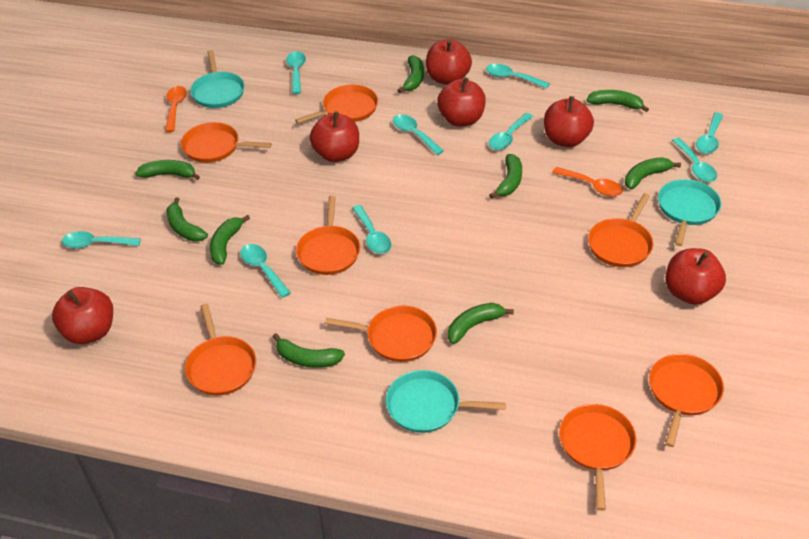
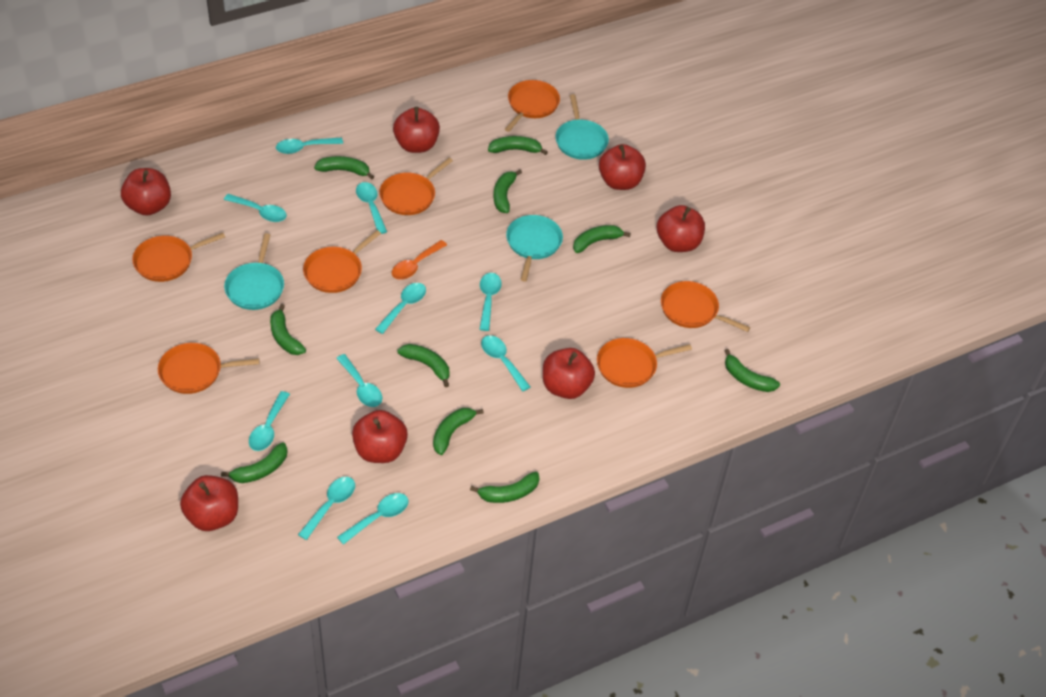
green banana: [135,160,200,180] [166,197,208,242] [210,215,250,265] [272,333,345,368] [397,55,424,93] [448,303,514,344] [489,154,522,199] [587,90,649,112] [625,157,681,189] = 9 -> [221,443,287,483] [270,304,306,355] [314,156,374,179] [398,344,450,387] [433,408,484,455] [470,472,540,503] [488,136,548,155] [493,170,522,213] [573,225,631,253] [724,349,780,392] = 10
orange pan: [181,122,272,163] [185,304,256,395] [295,85,378,124] [296,196,360,275] [325,305,437,362] [559,404,636,511] [588,193,653,267] [649,354,724,447] = 8 -> [132,233,225,282] [158,343,260,394] [303,230,381,293] [379,158,453,215] [505,80,560,132] [597,338,692,388] [661,281,750,332] = 7
orange spoon: [165,86,187,132] [552,167,623,196] = 2 -> [392,240,447,280] = 1
red apple: [52,287,113,344] [310,112,359,162] [426,39,472,85] [437,77,486,127] [544,96,594,147] [665,248,726,305] = 6 -> [121,168,171,216] [180,475,238,531] [352,410,408,463] [393,107,440,153] [543,348,595,399] [599,144,646,190] [657,205,705,252] = 7
turquoise spoon: [62,231,141,249] [240,244,291,298] [286,51,306,94] [352,205,391,254] [393,114,444,155] [486,64,550,89] [489,113,533,150] [672,138,717,182] [696,113,724,154] = 9 -> [224,194,287,222] [249,391,290,451] [276,137,343,154] [298,477,355,540] [336,354,382,407] [337,493,408,545] [356,182,387,234] [375,283,426,334] [479,273,502,331] [481,335,530,391] = 10

